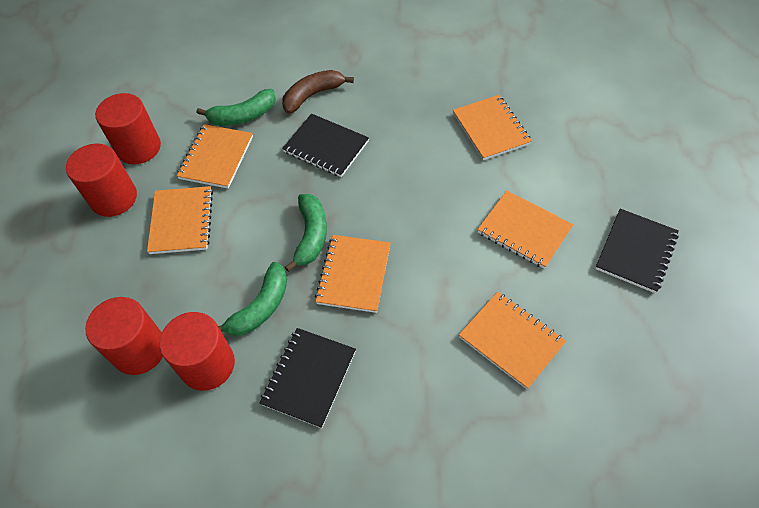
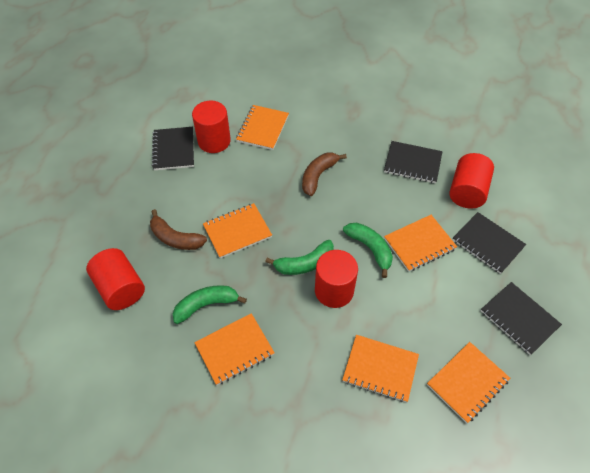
black notebook: [259,328,356,428] [282,113,369,177] [595,209,679,293] = 3 -> [152,127,194,170] [384,141,443,183] [452,212,526,274] [481,282,562,355] = 4
brown banana: [282,70,354,114] = 1 -> [150,209,207,250] [302,153,347,196] = 2

